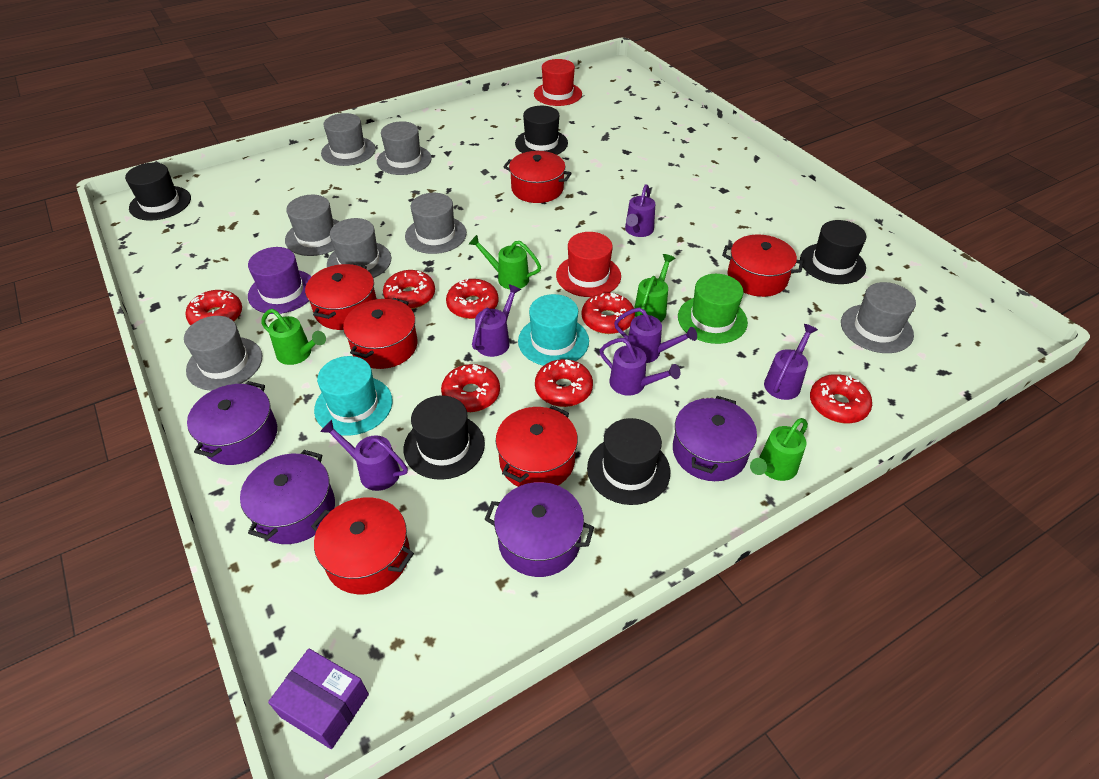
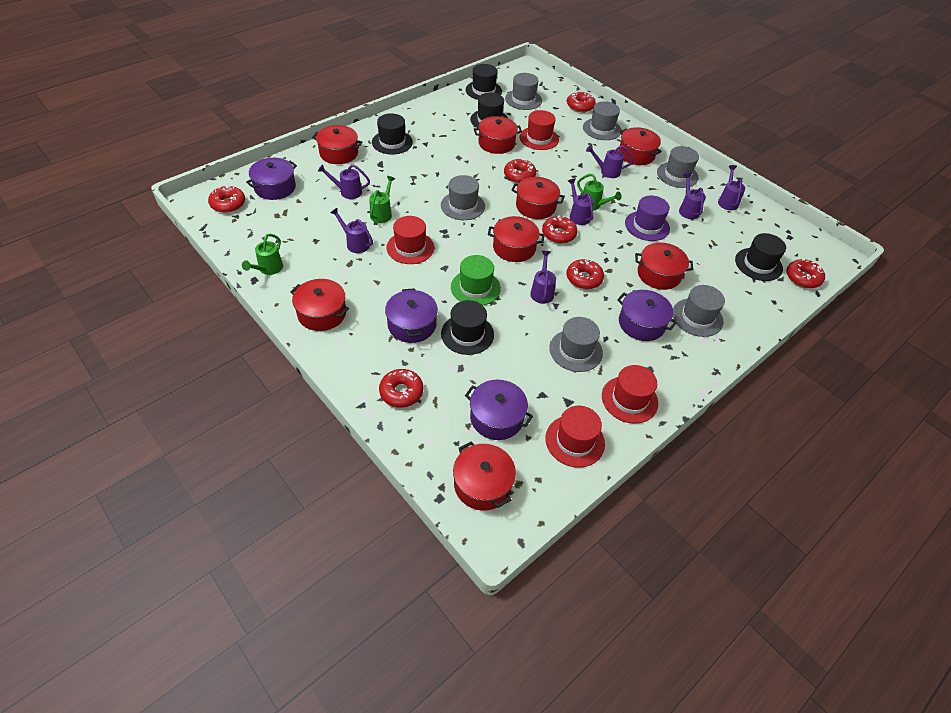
green watering can: [261,309,326,365] [469,235,541,289] [634,254,675,322] [750,418,808,481] = 4 -> [242,234,283,275] [369,176,395,223] [577,174,622,210] = 3
grey hat: [184,316,262,391] [285,195,340,256] [321,113,376,166] [327,218,392,278] [377,121,432,175] [405,193,467,254] [841,282,916,353] = 7 -> [441,175,485,220] [505,73,542,110] [549,317,603,372] [583,101,621,140] [657,146,699,188] [673,285,725,337] = 6
purple box: [268,649,369,749] = 1 -> none = 0
purple watering can: [320,420,408,491] [472,284,521,357] [600,338,680,396] [614,308,697,363] [625,184,655,237] [764,324,818,400] = 6 -> [318,164,370,199] [330,207,373,253] [530,251,556,304] [568,178,594,225] [586,145,633,178] [679,173,706,219] [718,165,745,210] = 7
red hat: [534,59,582,106] [556,232,621,297] = 2 -> [387,216,434,264] [519,110,559,150] [545,406,605,468] [602,365,658,424] = 4
red pot: [305,263,377,330] [311,497,414,594] [343,298,417,369] [496,405,578,487] [503,151,572,203] [722,235,803,297] = 6 -> [290,279,349,331] [312,125,362,164] [453,441,516,511] [474,116,522,154] [488,216,544,262] [511,177,565,219] [619,127,662,165] [635,242,693,290] = 8
turquoise hat: [314,356,393,436] [518,294,589,366] = 2 -> none = 0

